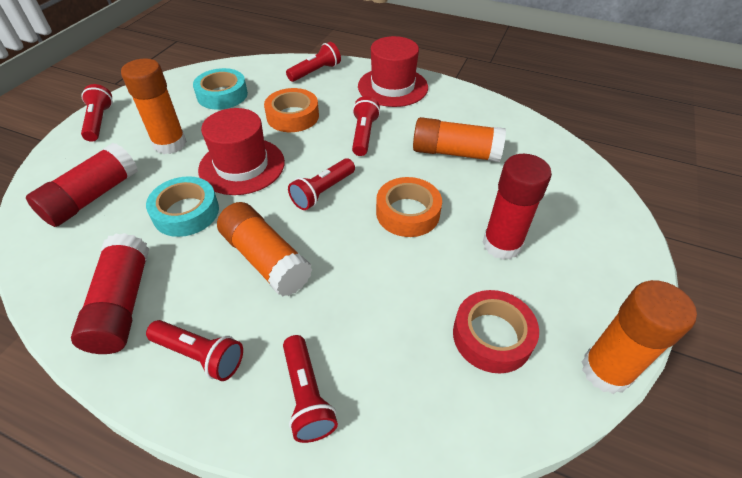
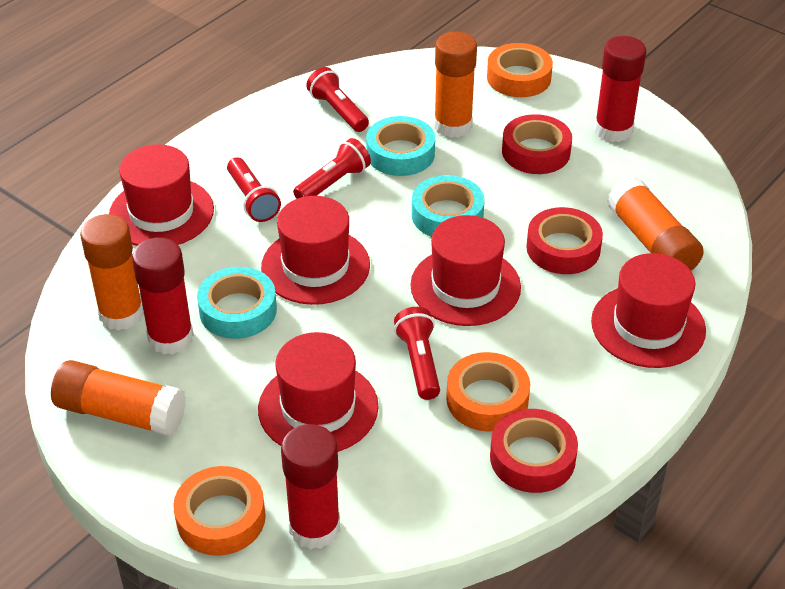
orange tape: [264,88,319,132] [376,177,442,237] = 2 -> [173,466,266,556] [446,352,530,431] [487,43,553,97] = 3
red flashlight: [81,84,113,142] [146,320,243,381] [283,335,338,443] [286,42,341,82] [288,158,355,210] [352,96,380,156] = 6 -> [227,157,281,222] [293,138,371,199] [306,67,369,132] [394,307,440,400] = 4
red hat: [198,108,285,195] [358,36,428,107] = 2 -> [109,144,214,246] [258,332,378,452] [261,196,370,305] [410,215,521,326] [591,253,706,368] = 5
red tape: [453,290,539,374] = 1 -> [490,409,578,493] [502,114,572,174] [526,207,603,274] = 3
turquoise tape: [146,176,219,237] [193,68,248,110] = 2 -> [197,267,277,339] [366,116,435,176] [412,175,485,237] = 3

